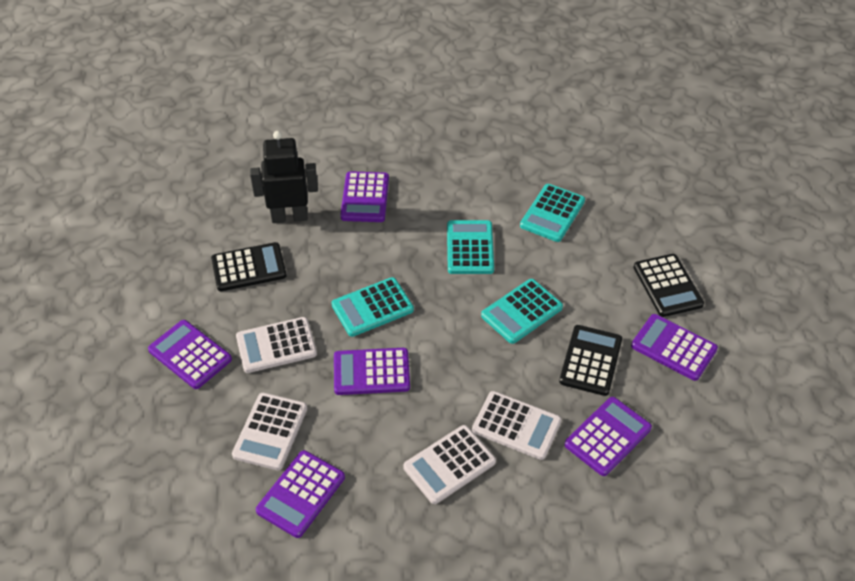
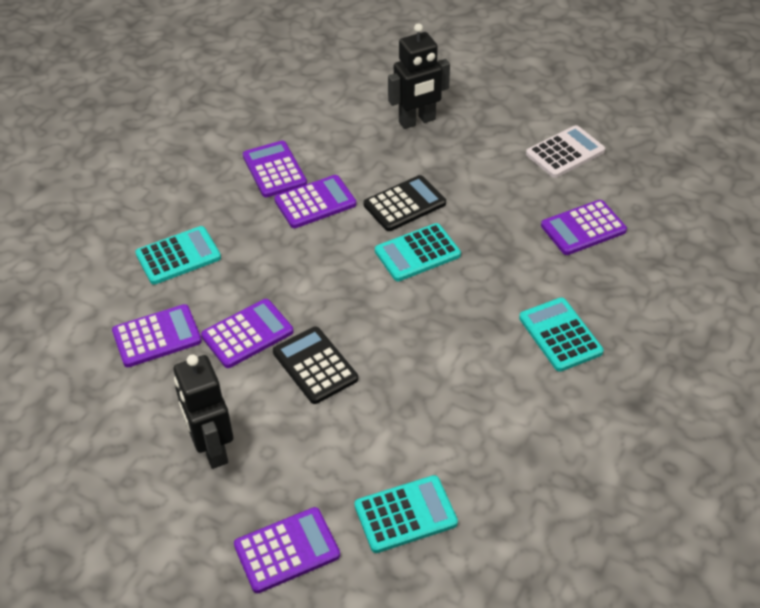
black calculator: [211,242,287,291] [559,325,622,396] [633,254,704,317] = 3 -> [273,326,358,404] [363,175,446,231] = 2
black robot: [250,131,318,223] = 1 -> [174,354,233,469] [388,23,450,129] = 2
white calculator: [232,393,307,470] [236,317,317,373] [403,425,496,504] [472,391,561,460] = 4 -> [526,125,605,178] = 1

